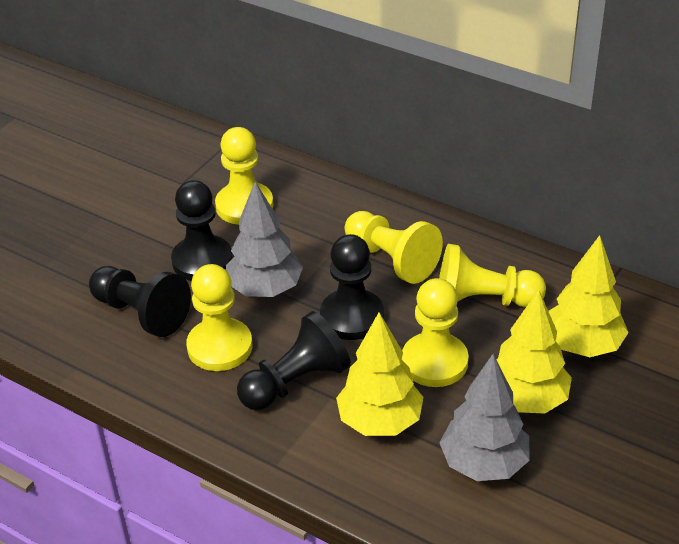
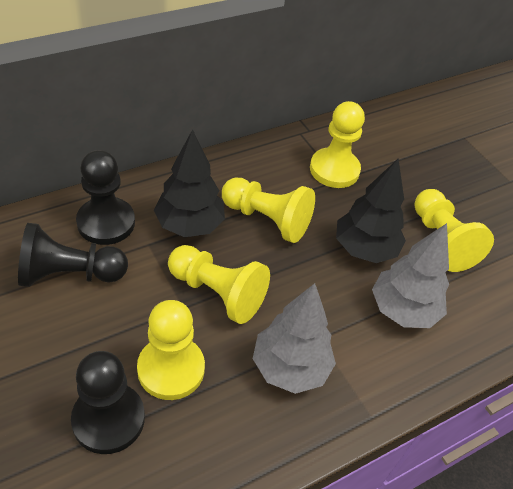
black pawn: [89,266,191,337] [171,180,233,281] [237,311,351,410] [320,234,384,340] = 4 -> [18,223,128,287] [71,351,145,454] [76,150,135,245] = 3
black tree: none = 0 -> [154,129,225,237] [336,159,406,263] = 2
yellow tree: [336,312,423,436] [497,290,572,413] [548,235,629,357] = 3 -> none = 0

